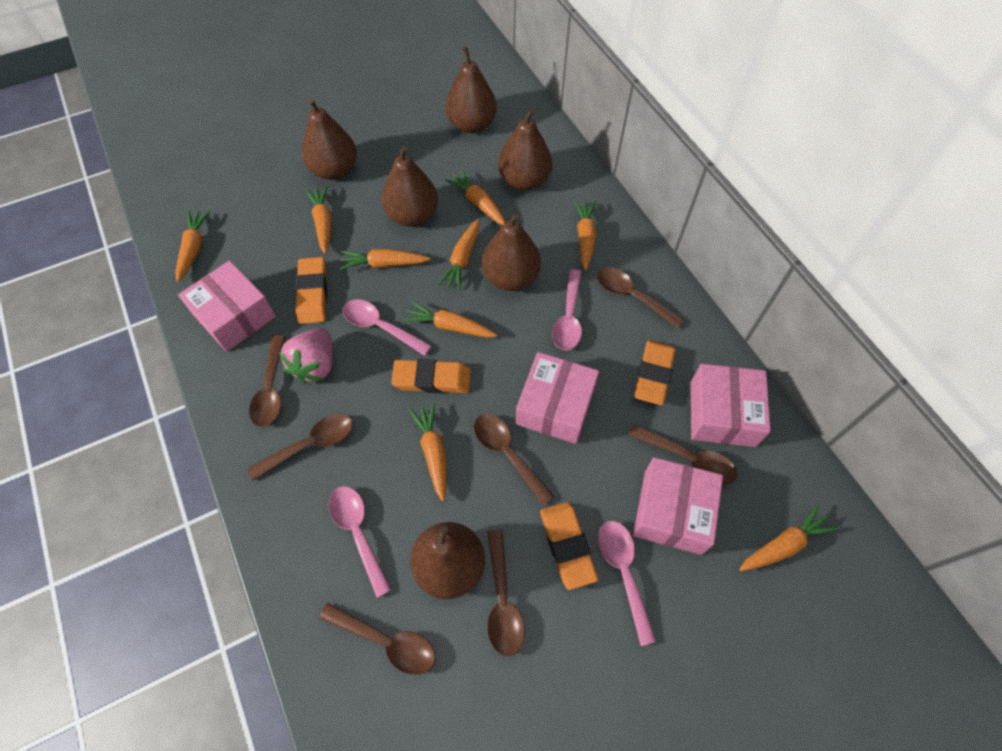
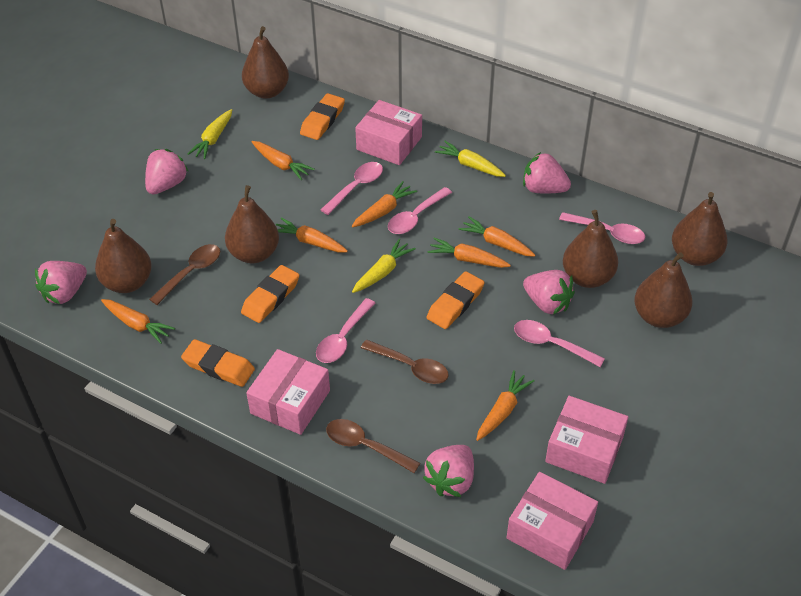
brown spoon: [247,414,353,481] [249,335,285,427] [319,603,435,675] [474,414,554,505] [487,529,525,656] [597,267,684,329] [628,424,737,485] = 7 -> [149,244,220,305] [326,419,420,473] [361,340,449,384] = 3
orange carrot: [175,211,210,282] [306,186,332,254] [339,249,430,270] [404,302,497,338] [409,403,447,502] [438,219,480,290] [445,170,505,225] [574,200,596,270] [739,505,838,571] = 9 -> [101,299,175,344] [252,141,315,180] [276,217,348,252] [352,181,417,227] [427,238,511,268] [458,216,535,257] [476,370,535,441] = 7
pink spoon: [329,486,392,598] [343,299,432,356] [552,269,582,350] [598,521,657,646] = 4 -> [316,298,375,363] [321,162,383,215] [388,187,452,234] [514,320,605,367] [559,212,645,244] = 5
pink strawberry: [279,328,333,383] = 1 -> [35,261,87,304] [145,149,188,195] [423,445,474,497] [523,152,571,194] [523,270,575,315] = 5
yellow carrot: none = 0 -> [188,109,232,159] [352,239,416,293] [435,141,506,177] = 3

